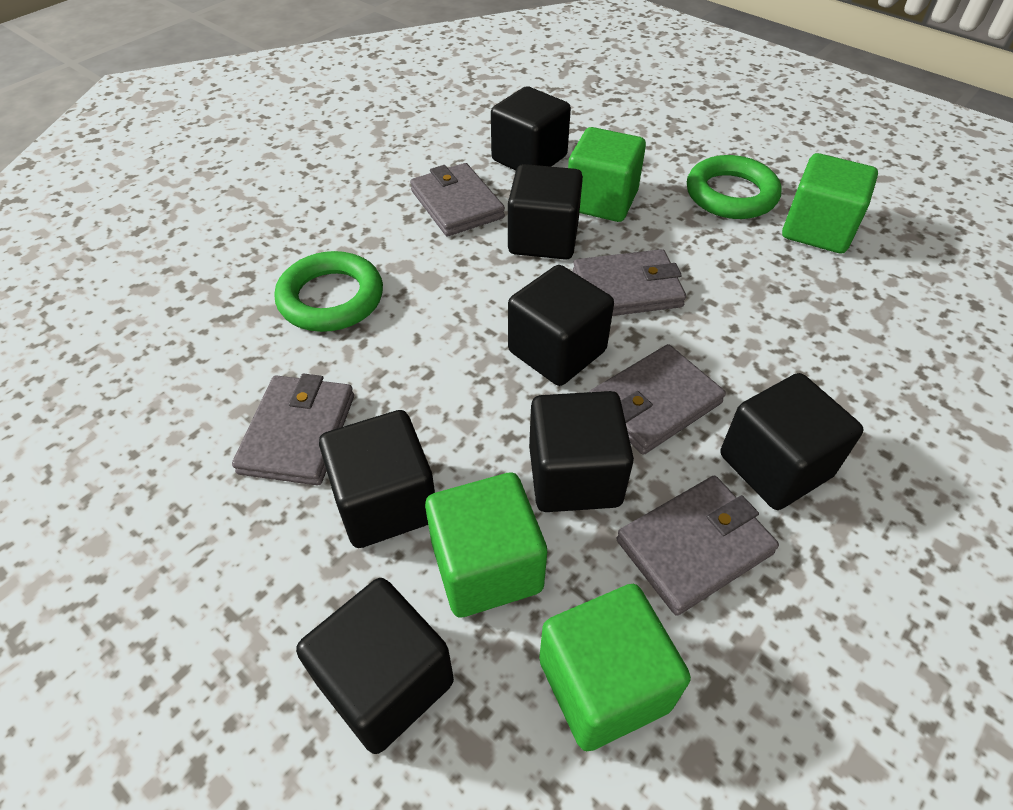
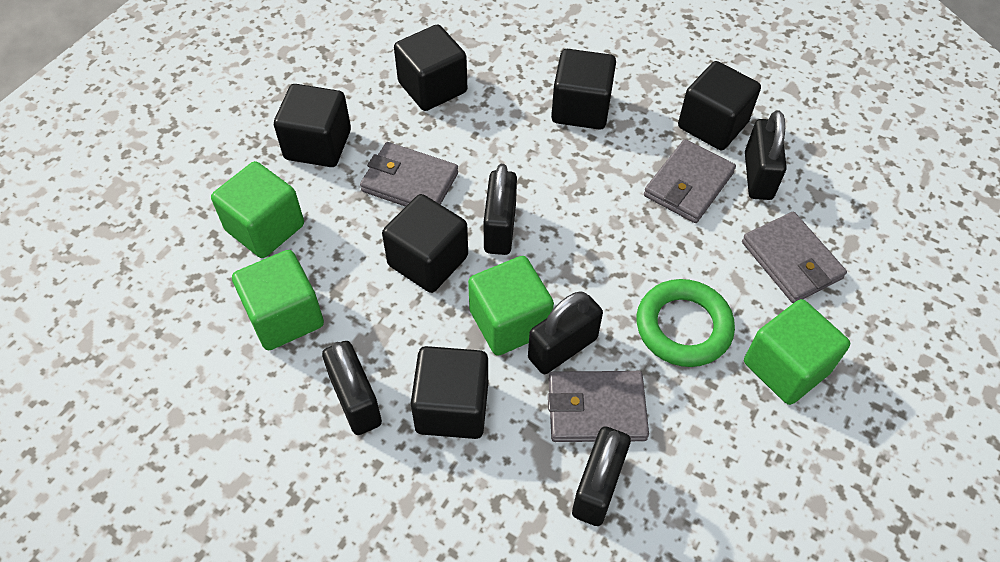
black cube: [296,578,454,754] [319,410,435,548] [491,86,571,171] [508,164,583,260] [508,265,614,386] [529,391,634,512] [721,373,863,510] = 7 -> [274,84,351,167] [382,194,468,293] [394,24,467,111] [411,346,488,439] [551,49,616,130] [678,61,761,150] = 6
black padlock: none = 0 -> [322,341,382,435] [484,164,517,255] [528,291,603,374] [572,426,631,526] [745,110,787,200] = 5
green ring: [275,251,383,332] [687,155,782,219] = 2 -> [637,279,735,367] = 1
grey wallet: [232,374,354,485] [410,163,505,236] [573,249,686,316] [590,344,726,455] [616,476,779,616] = 5 -> [360,142,458,207] [548,371,649,442] [644,139,736,223] [742,212,847,303] = 4

